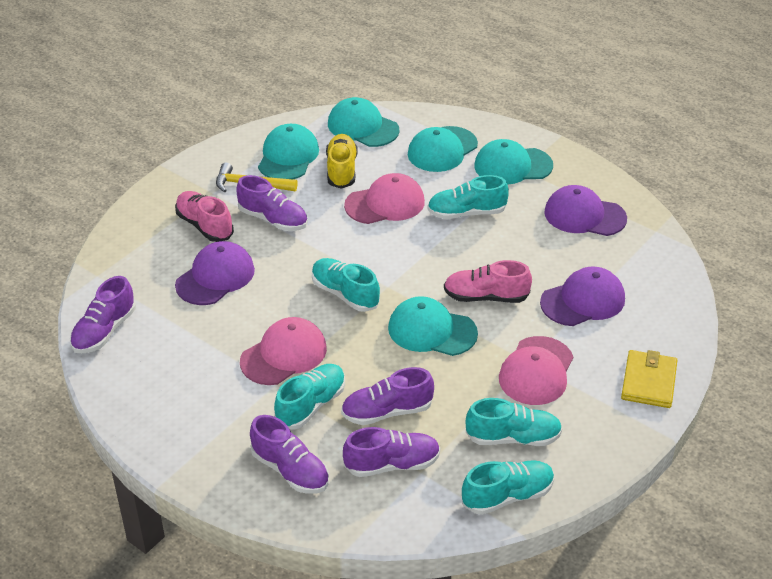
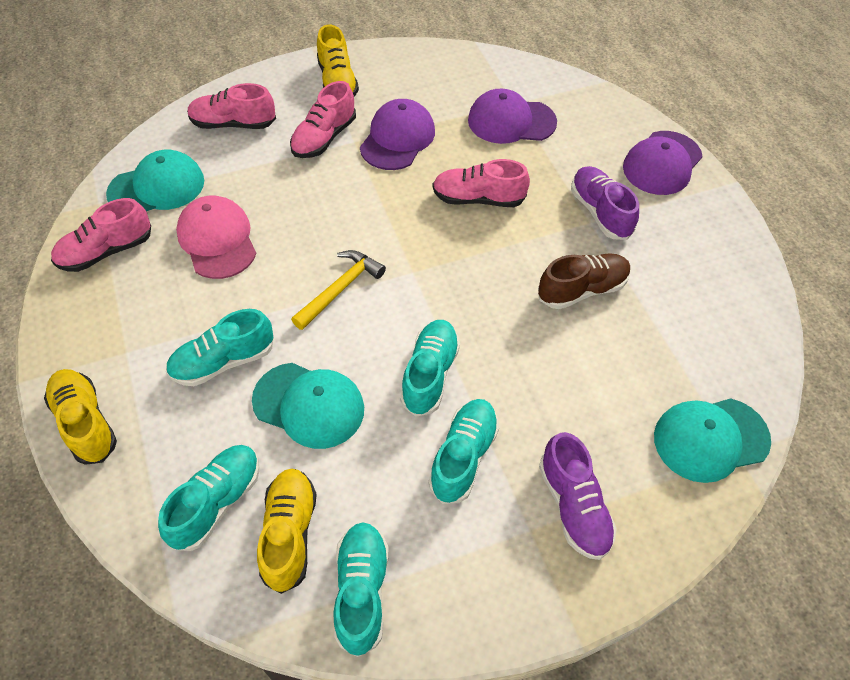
brown shoe: none = 0 -> [538,253,631,309] = 1
pink cap: [240,317,327,385] [344,173,425,224] [499,336,573,405] = 3 -> [176,196,256,279] = 1
pink shoe: [175,191,234,242] [444,260,532,303] = 2 -> [51,198,151,272] [187,83,276,129] [290,81,356,158] [433,159,530,207] = 4
purple shoe: [70,276,136,353] [236,175,308,231] [250,415,329,494] [341,367,434,425] [343,427,440,477] = 5 -> [539,432,617,560] [571,166,639,240] = 2
turquoise cap: [258,124,319,179] [328,97,399,147] [388,296,478,356] [408,126,478,172] [474,139,553,185] = 5 -> [106,150,204,211] [252,363,364,449] [654,398,771,483] = 3
yellow shoe: [326,134,357,189] = 1 -> [44,369,117,465] [257,469,317,594] [317,25,359,96] = 3
yellow wallet: [621,350,677,408] = 1 -> none = 0

